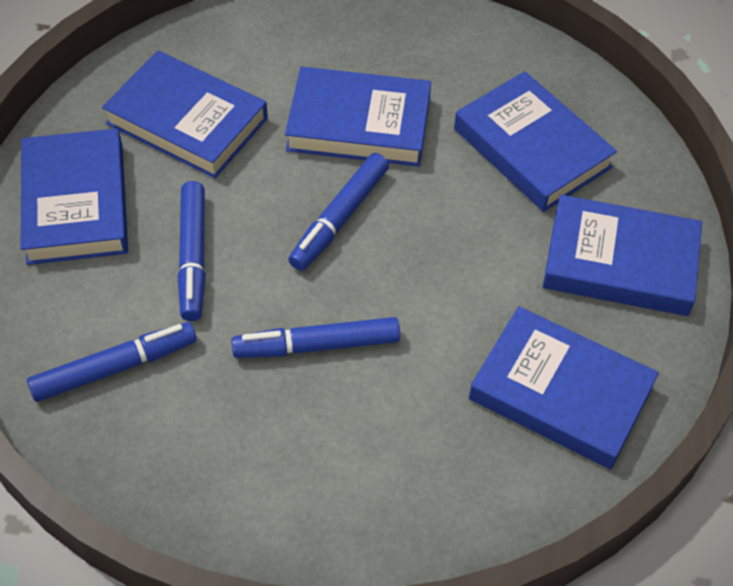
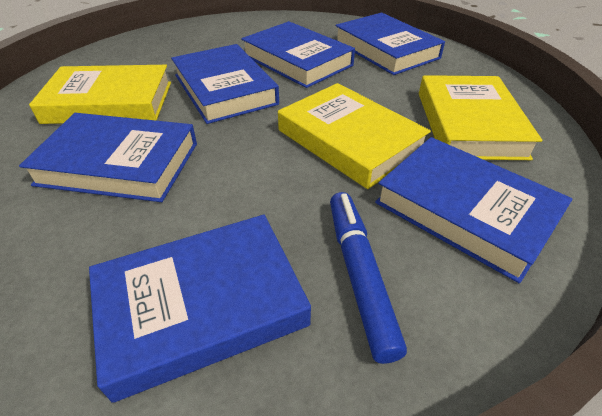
blue marker: [27,322,197,402] [178,181,206,321] [231,317,400,358] [288,153,389,271] = 4 -> [330,192,407,364] = 1
yellow book: none = 0 -> [29,65,171,124] [278,83,431,189] [419,75,542,160] = 3

